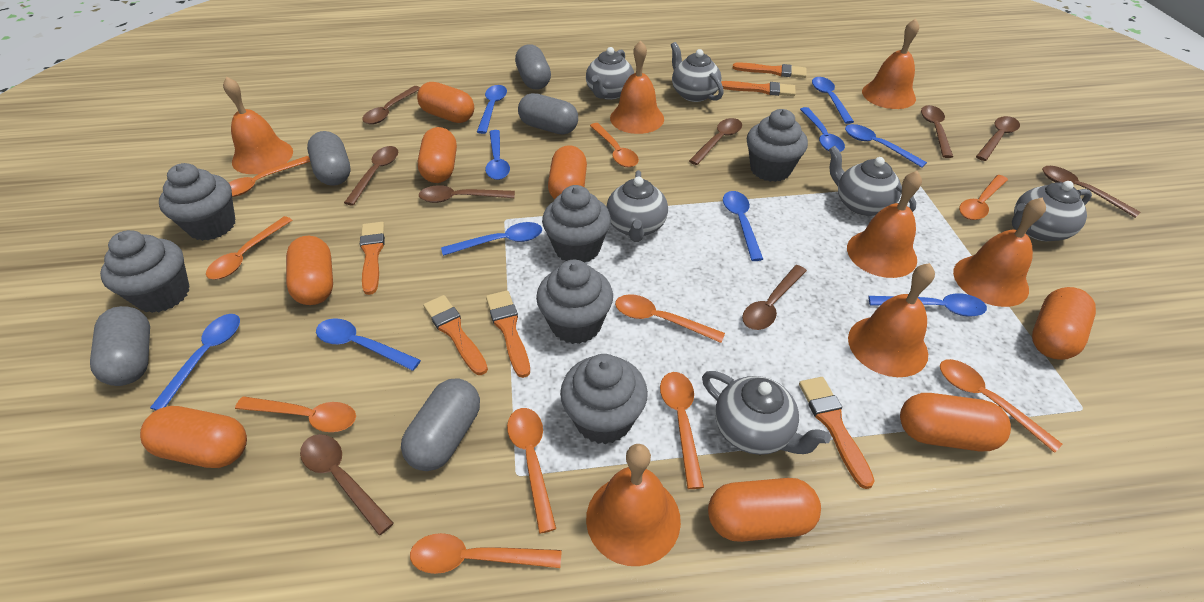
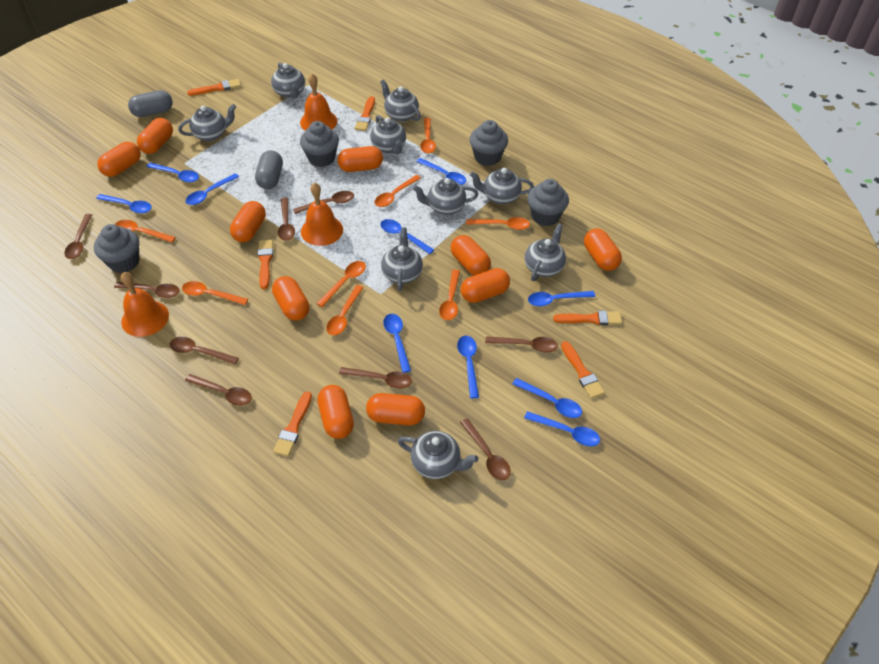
grey capsule: [90,306,150,386] [307,131,350,186] [401,379,480,471] [515,44,551,89] [518,93,578,135] = 5 -> [128,90,173,117] [255,150,283,189] = 2
grey cupcake: [100,230,190,313] [159,163,236,241] [536,260,613,344] [542,185,611,262] [560,354,648,444] [747,109,808,182] = 6 -> [94,224,140,273] [300,121,339,167] [469,120,508,166] [527,179,569,226] = 4
grey teapot: [586,47,634,100] [606,170,668,242] [671,42,724,102] [702,371,831,455] [829,146,916,216] [1012,181,1092,241] = 6 -> [178,104,236,141] [271,62,305,98] [370,115,406,154] [380,80,421,122] [381,227,423,291] [398,431,478,479] [413,178,478,215] [470,168,534,204] [525,223,566,281] = 9
orange bell: [223,76,293,174] [586,444,681,566] [610,40,664,134] [847,171,922,278] [848,263,935,377] [862,19,919,109] [953,197,1046,307] = 7 -> [121,272,169,337] [300,74,337,131] [301,183,343,246] = 3
orange capsule: [140,406,247,468] [286,236,333,305] [417,82,474,123] [418,127,457,183] [548,145,587,199] [708,478,821,542] [900,393,1011,451] [1032,287,1096,360] = 8 -> [97,142,141,177] [137,118,173,154] [230,201,266,242] [272,276,309,321] [317,385,354,439] [337,146,383,172] [366,393,425,425] [451,235,491,275] [461,268,510,303] [584,228,622,271] = 10
orange spoon: [206,216,292,279] [229,156,310,197] [235,396,356,432] [410,533,562,574] [507,408,556,534] [590,123,639,167] [615,294,725,343] [660,372,704,489] [940,359,1062,453] [959,175,1008,220] = 10 -> [115,220,176,242] [182,281,248,305] [316,261,366,307] [326,285,364,335] [374,175,421,207] [420,118,436,154] [439,270,460,320] [466,217,530,230] = 8

